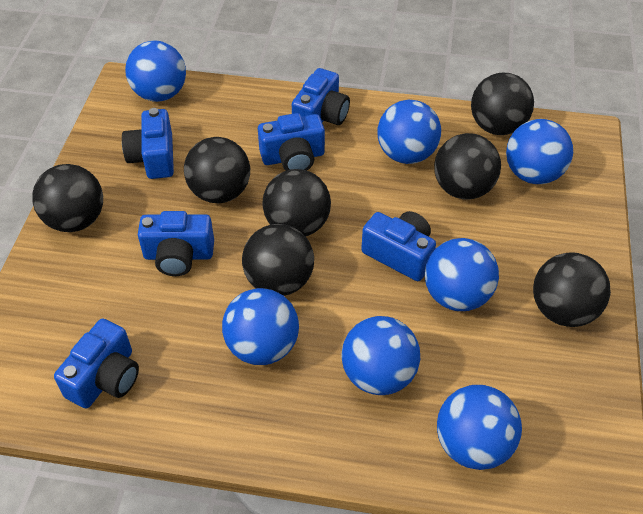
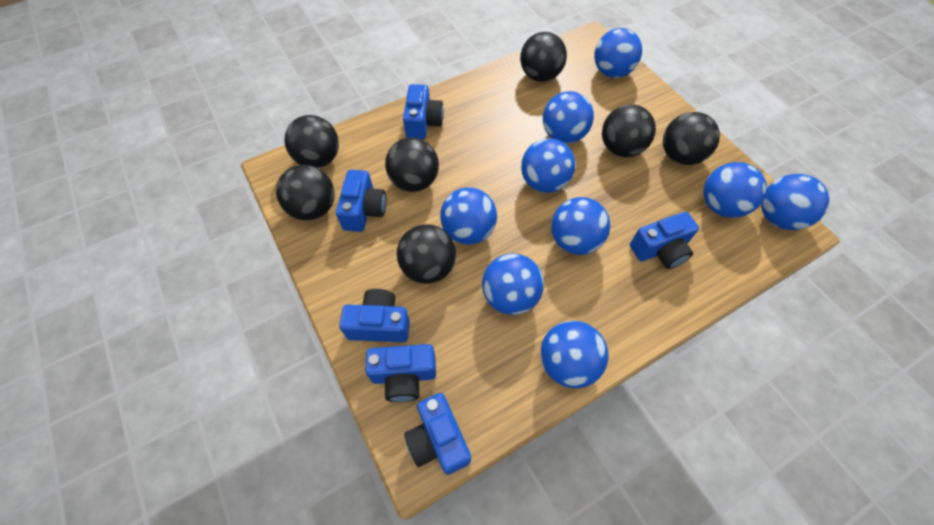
blue ball: [125,41,186,102] [222,288,299,365] [342,316,420,395] [378,100,441,164] [425,238,499,311] [437,385,522,470] [506,119,573,184] = 7 -> [440,188,497,245] [482,253,544,315] [521,138,575,193] [541,321,609,388] [543,91,594,144] [551,197,610,255] [594,28,642,78] [703,162,767,218] [761,174,829,230] = 9

